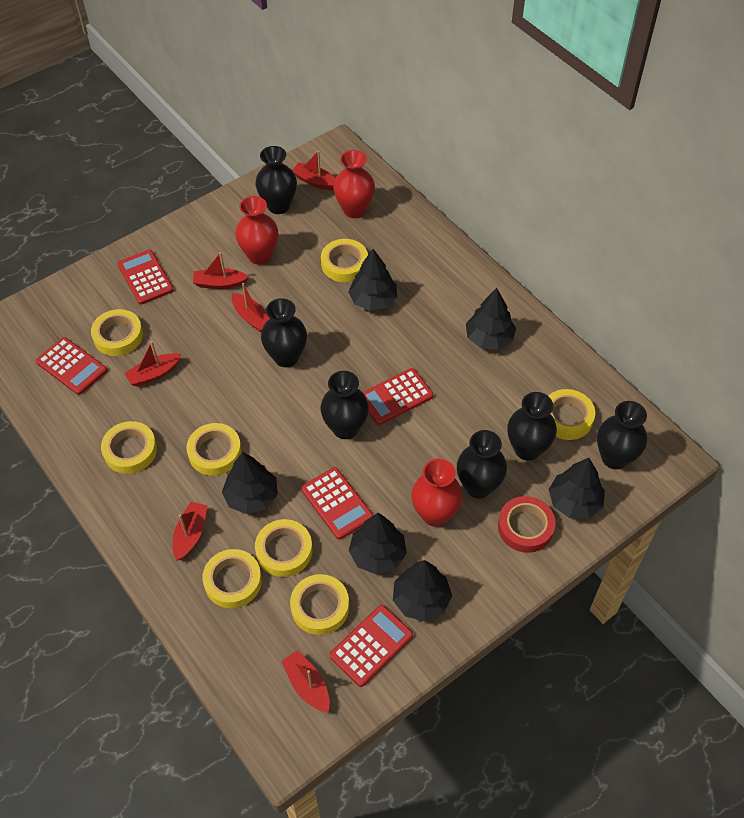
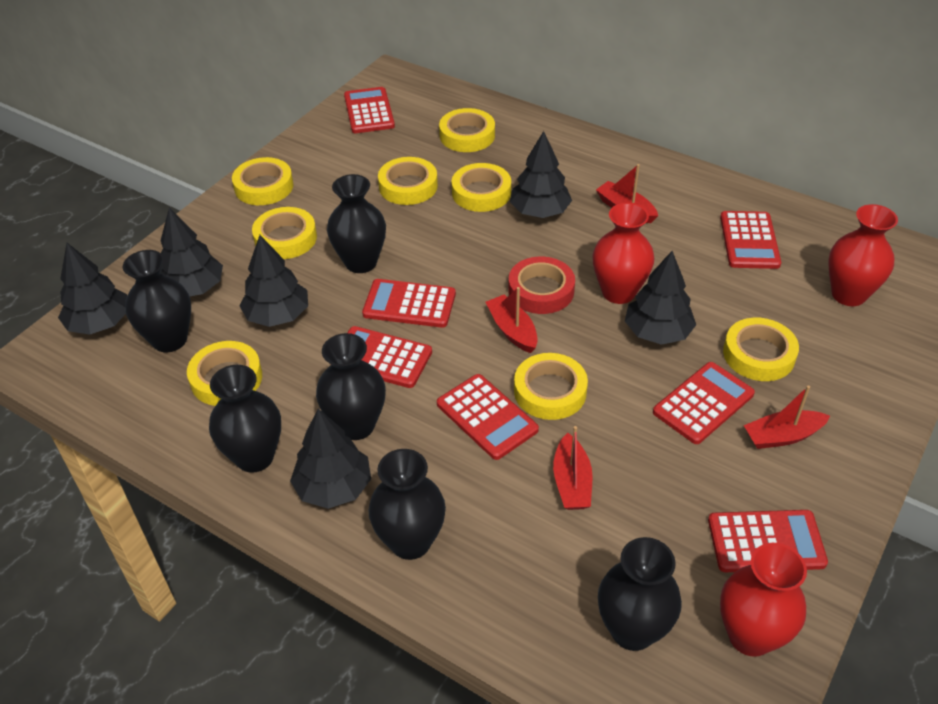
red boat: [124,341,182,386] [173,502,208,561] [193,252,249,289] [232,283,270,332] [281,650,330,713] [292,151,336,190] = 6 -> [485,287,538,353] [553,426,593,510] [596,164,658,223] [744,385,830,449] = 4
red calculator: [36,337,107,395] [117,250,174,305] [301,467,373,539] [329,605,413,687] [363,368,433,425] = 5 -> [344,87,395,133] [347,326,432,388] [362,279,456,328] [437,374,539,460] [653,362,755,444] [708,510,828,572] [720,211,781,269] = 7

